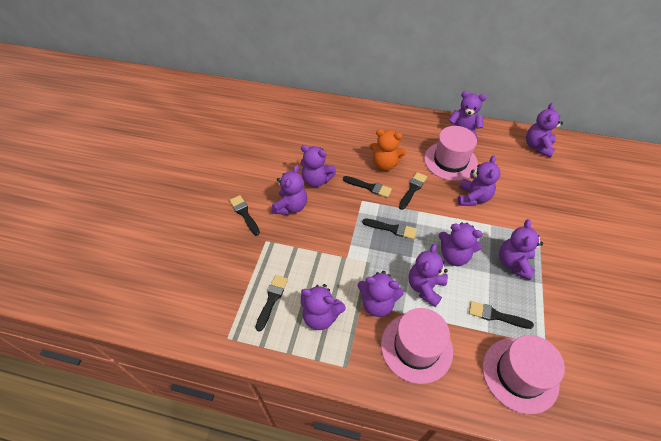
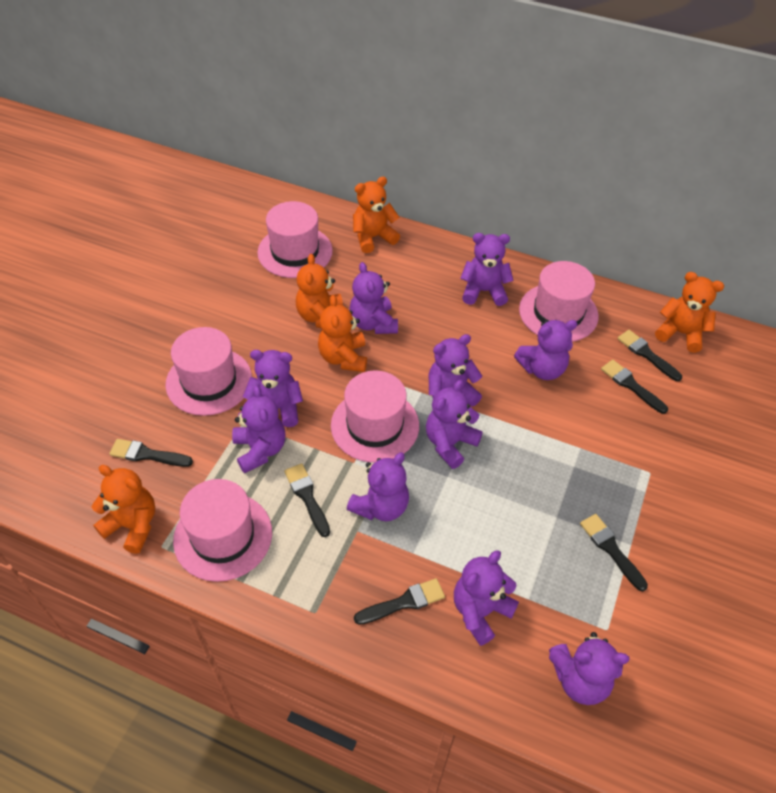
orange teddy bear: [370,129,406,171] = 1 -> [92,465,155,554] [296,254,343,328] [318,295,367,372] [353,177,400,253] [655,272,724,353] = 5
pink hat: [381,308,453,384] [424,126,478,181] [483,335,565,414] = 3 -> [166,327,252,416] [173,479,272,582] [257,201,333,278] [331,371,419,463] [519,261,599,342] = 5

